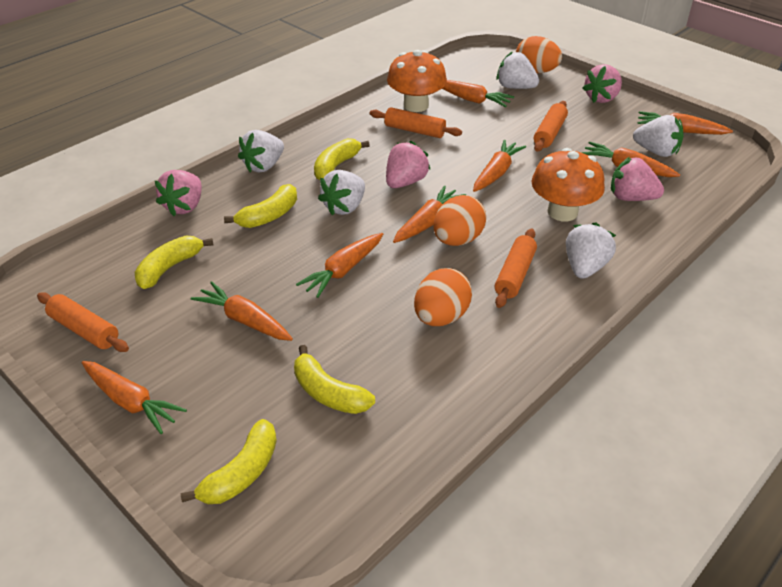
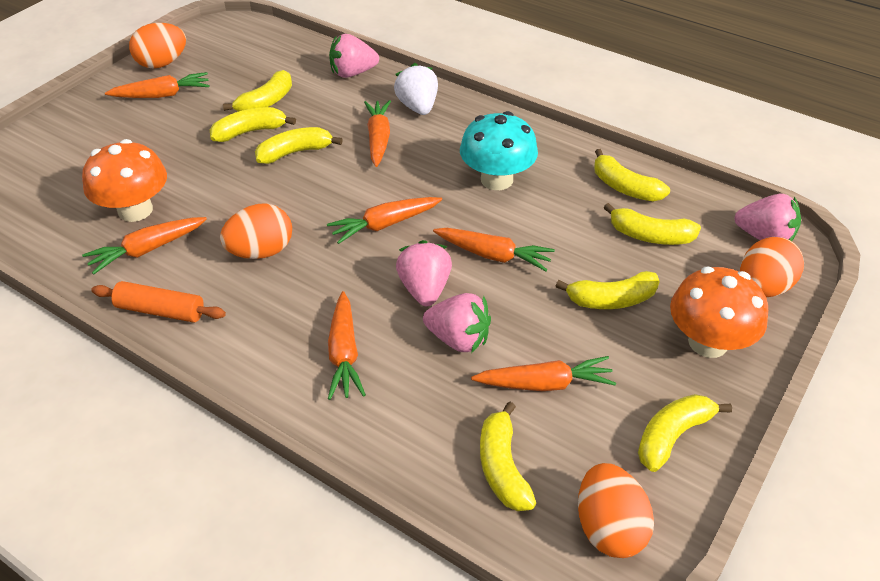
orange carrot: [82,361,187,434] [191,281,293,341] [296,233,383,298] [393,185,466,243] [442,80,514,107] [473,140,526,192] [581,142,680,177] [637,111,733,135] = 8 -> [82,217,207,274] [105,72,210,98] [327,197,442,244] [328,291,366,400] [364,100,391,167] [433,228,555,271] [471,356,616,391] = 7
orange egg: [414,268,472,326] [433,195,486,246] [516,36,562,73] = 3 -> [129,23,186,69] [220,204,292,259] [578,463,654,558] [740,237,804,297] = 4
orange rolling pin: [37,292,129,352] [370,107,462,138] [495,228,537,308] [534,101,568,152] = 4 -> [91,281,226,323] = 1
turquoise mushroom: none = 0 -> [460,111,538,190] = 1
white strawberry: [238,130,284,173] [318,170,365,215] [496,51,539,89] [566,222,616,279] [633,115,684,157] = 5 -> [394,63,438,115] = 1
yellow banana: [135,236,213,289] [181,419,277,504] [224,184,297,228] [294,345,375,414] [314,138,370,180] = 5 -> [210,107,296,142] [223,70,292,112] [255,127,343,164] [480,401,536,511] [556,271,660,309] [594,149,670,201] [604,203,701,245] [638,394,732,472] = 8

